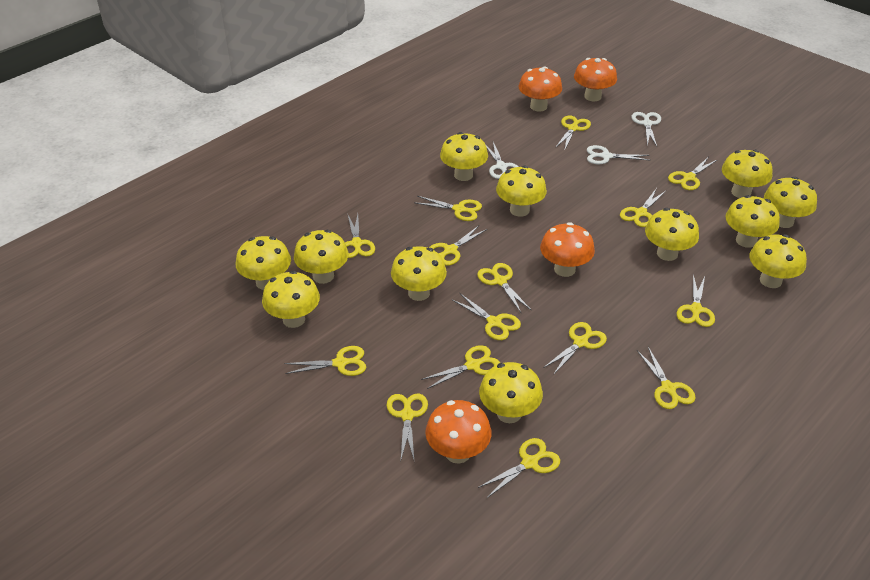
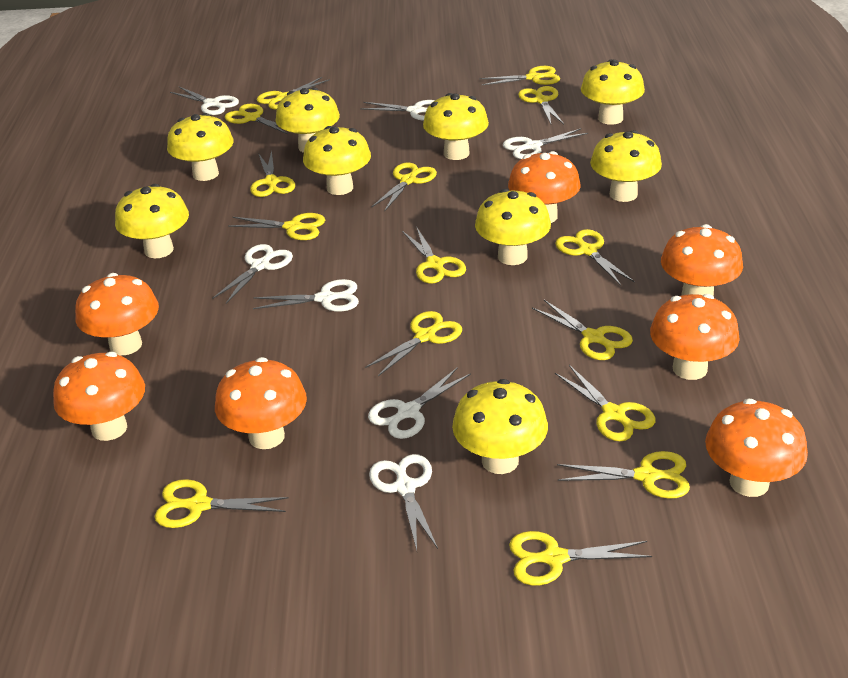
orange mushroom: [425,400,492,464] [519,66,562,112] [540,222,595,277] [574,58,617,101] = 4 -> [53,352,145,441] [75,273,159,356] [215,357,307,449] [508,151,581,223] [650,294,740,380] [661,224,743,296] [705,399,808,497] = 7
white scissors: [486,142,519,179] [587,145,651,164] [632,112,661,146] = 3 -> [170,87,239,115] [212,244,293,304] [253,279,359,312] [360,100,435,121] [368,367,471,439] [369,454,438,550] [503,128,588,159] = 7
yellow mushroom: [236,236,291,290] [262,271,320,328] [294,230,349,284] [391,246,447,301] [440,132,488,181] [479,362,543,423] [496,166,547,217] [645,208,699,261] [722,150,773,198] [725,195,780,248] [749,234,807,288] [764,177,817,228] = 12 -> [115,184,189,258] [167,113,234,181] [275,87,340,153] [303,126,371,195] [423,93,489,160] [452,379,548,474] [475,189,551,265] [581,59,645,125] [590,130,662,202] = 9

